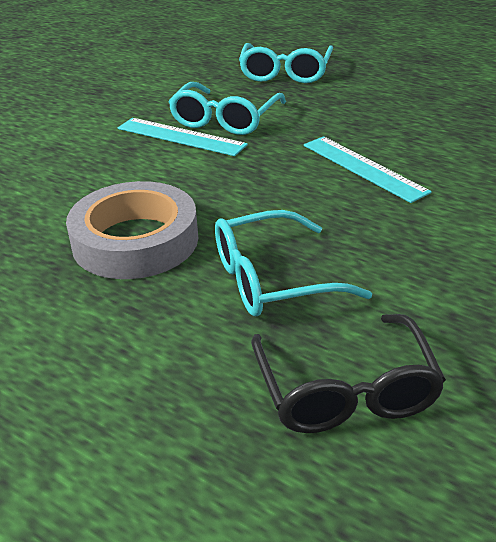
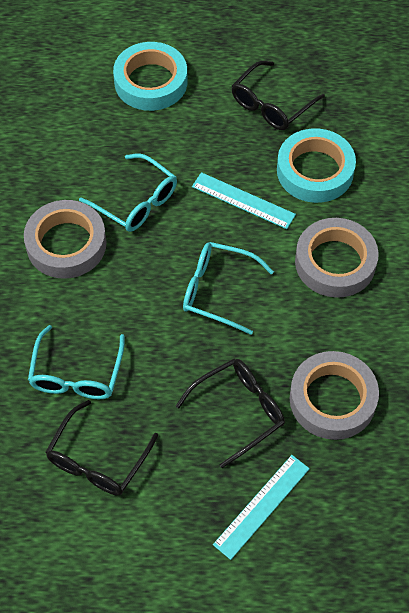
black glasses: [251,314,446,433] = 1 -> [46,400,158,496] [176,359,285,468] [232,61,325,130] = 3
grey tape: [66,181,198,279] = 1 -> [24,200,107,279] [290,351,379,440] [295,218,379,298] = 3
turquoise tape: none = 0 -> [113,42,187,111] [277,128,356,203] = 2

